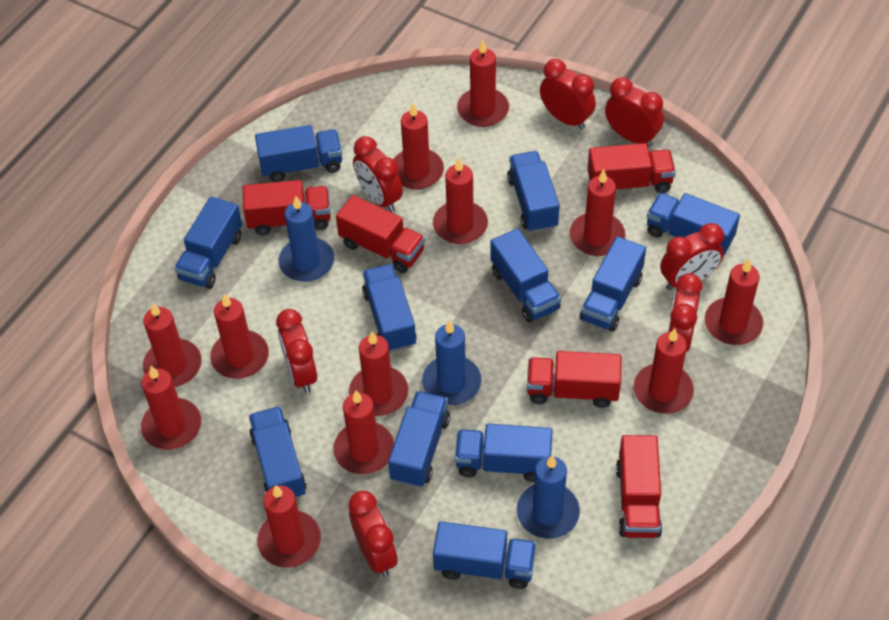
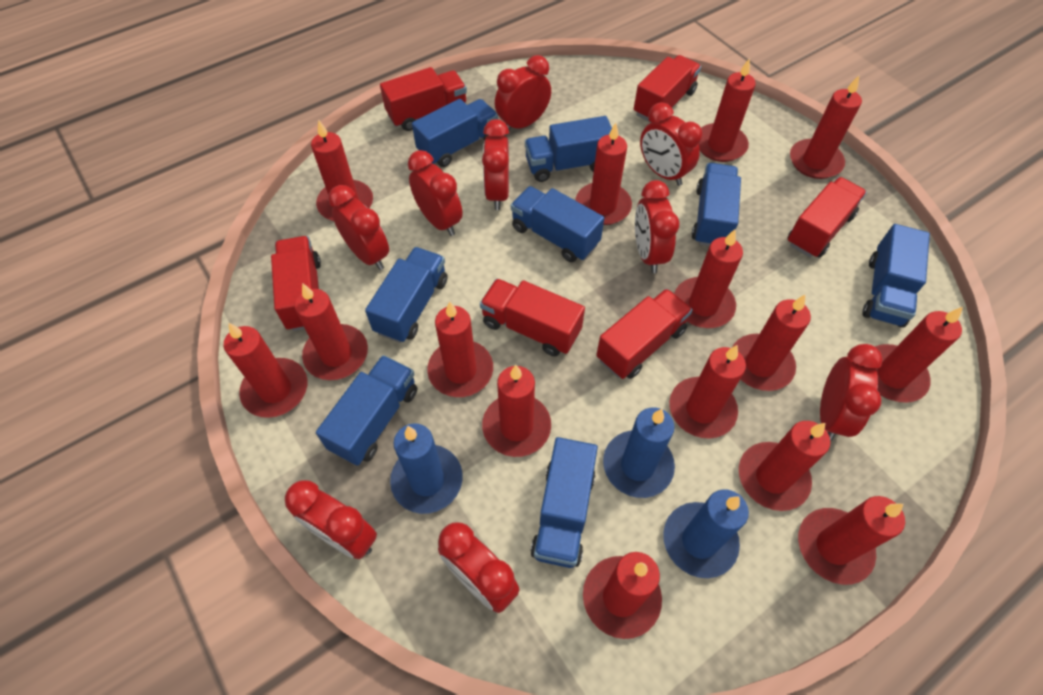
blue truck: [174,197,242,289] [249,406,307,499] [255,125,342,182] [362,264,417,353] [388,391,450,488] [433,521,536,589] [455,424,553,482] [490,228,561,323] [507,151,560,233] [580,236,646,332] [647,193,740,256] = 11 -> [316,355,417,466] [365,247,448,343] [412,99,498,167] [511,186,604,262] [525,116,612,182] [530,437,598,568] [692,163,741,246] [862,224,930,328] = 8
red candle: [141,366,201,450] [143,303,202,387] [210,294,269,379] [257,485,321,568] [333,391,394,474] [349,331,408,416] [394,103,444,190] [433,158,488,244] [457,40,509,127] [569,169,625,256] [634,328,694,414] [704,259,763,345] = 12 -> [224,323,307,418] [294,283,368,380] [311,120,373,221] [427,301,493,397] [482,365,551,457] [575,123,632,225] [583,552,662,639] [669,345,746,439] [674,229,743,328] [699,58,756,162] [732,295,811,391] [739,421,830,511] [790,76,862,179] [798,496,905,585] [875,307,963,403] = 15
red clock: [276,309,317,393] [349,491,398,577] [353,136,403,212] [540,59,596,130] [605,77,664,147] [660,223,724,291] [668,273,702,352] = 7 -> [285,480,377,559] [328,185,389,270] [408,150,463,236] [438,522,520,613] [482,119,509,210] [495,55,551,130] [635,180,680,273] [640,102,702,186] [820,344,882,441] = 9
red truck: [243,180,331,235] [336,195,425,273] [527,351,621,408] [588,143,676,193] [616,435,662,538] = 5 -> [271,236,321,331] [380,67,467,131] [480,279,585,356] [596,289,693,379] [634,55,701,123] [787,177,867,258] = 6

